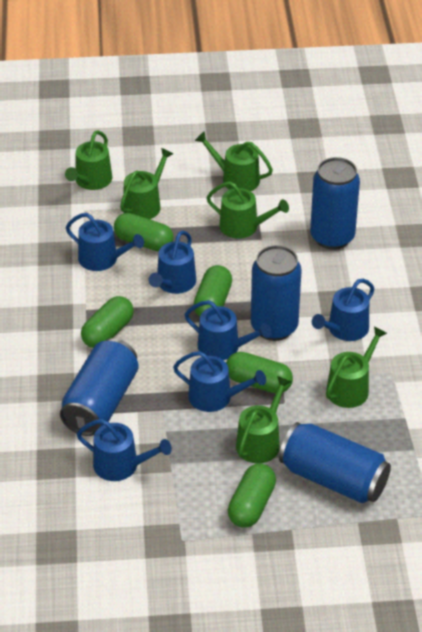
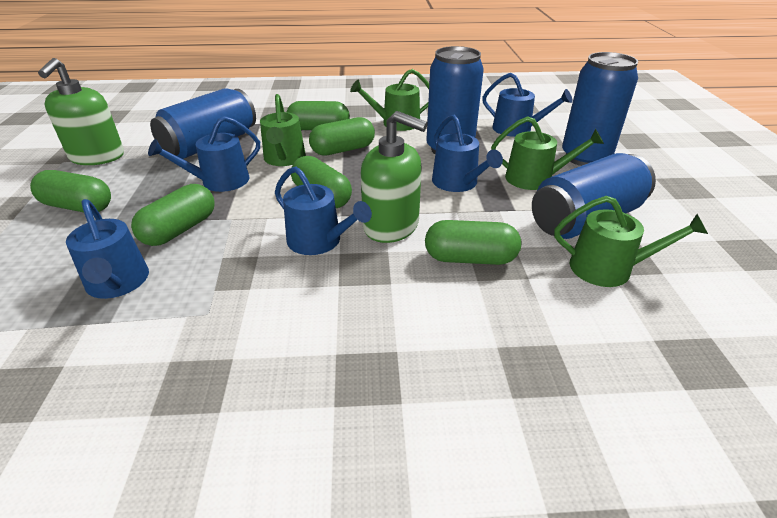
blue watering can: [66,213,144,271] [77,419,172,481] [149,230,196,294] [173,351,266,412] [184,300,271,360] [312,279,374,341] = 6 -> [66,199,149,299] [148,116,260,192] [275,166,372,255] [432,115,503,192] [482,73,573,137] = 5
green capsule: [81,296,134,348] [114,213,173,252] [194,265,232,317] [226,352,293,393] [228,464,276,528] = 5 -> [30,170,111,212] [131,184,215,246] [287,101,350,130] [291,156,352,208] [309,117,375,156] [425,220,521,265] = 6
green soap dispenser: none = 0 -> [38,58,124,165] [361,111,428,243] = 2
green watering can: [65,130,112,190] [120,148,173,219] [195,131,273,191] [206,182,289,239] [236,376,291,464] [326,326,387,408] = 6 -> [260,94,306,166] [350,69,429,131] [491,116,604,190] [554,196,708,287] = 4

